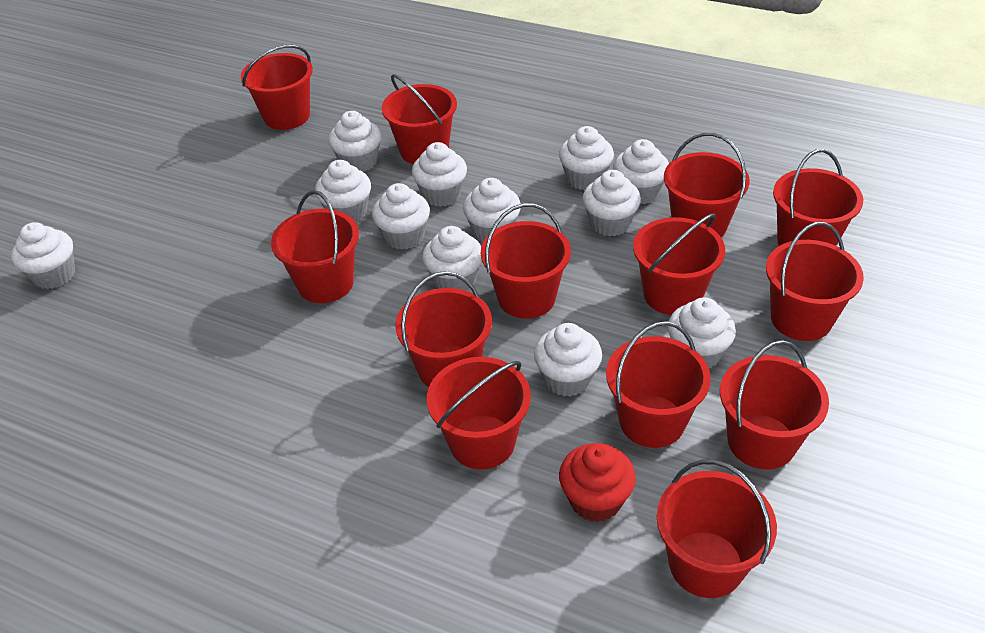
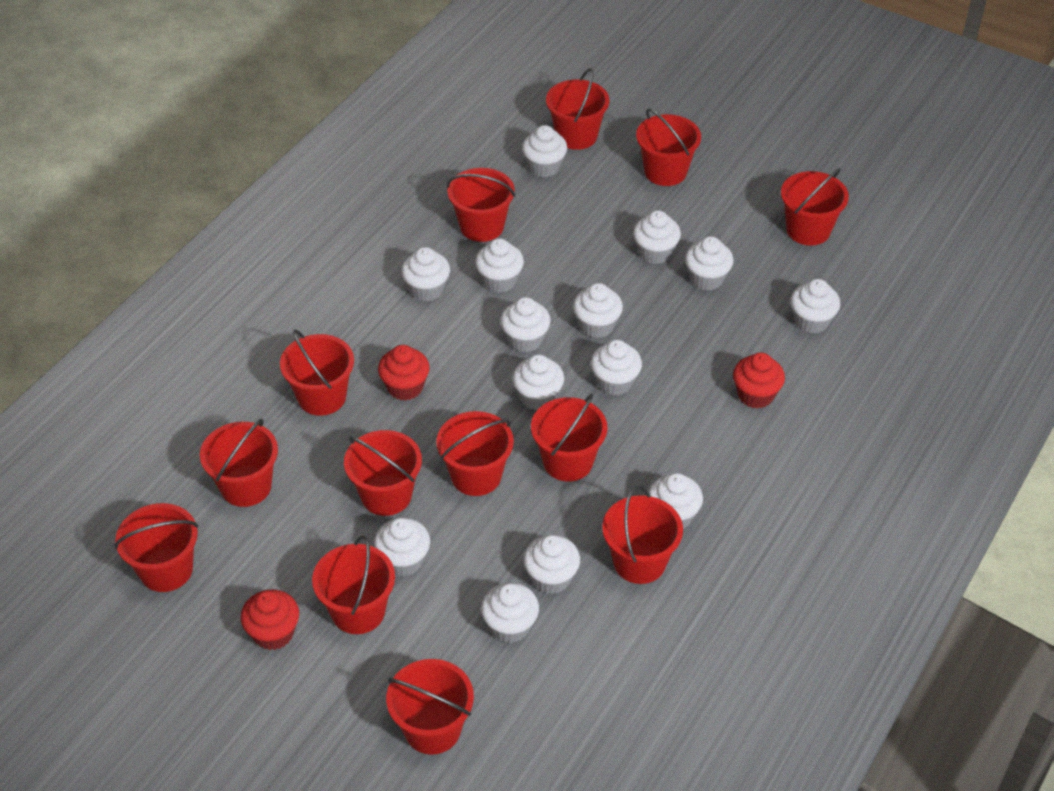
red cupcake: [559,443,636,522] = 1 -> [241,590,299,650] [378,345,430,401] [733,353,785,409] = 3
white cupcake: [11,222,75,289] [315,160,371,222] [328,111,381,172] [372,183,430,250] [412,142,467,207] [422,226,482,291] [463,178,521,242] [534,323,602,396] [559,126,614,190] [582,170,641,236] [613,139,669,204] [668,297,736,368] = 12 -> [374,518,430,576] [401,247,450,301] [475,238,524,293] [481,583,539,643] [500,297,551,352] [512,354,564,410] [522,125,567,177] [523,535,580,594] [573,283,623,338] [591,340,642,395] [633,210,681,264] [648,473,703,529] [685,236,734,290] [790,279,840,334] = 14

